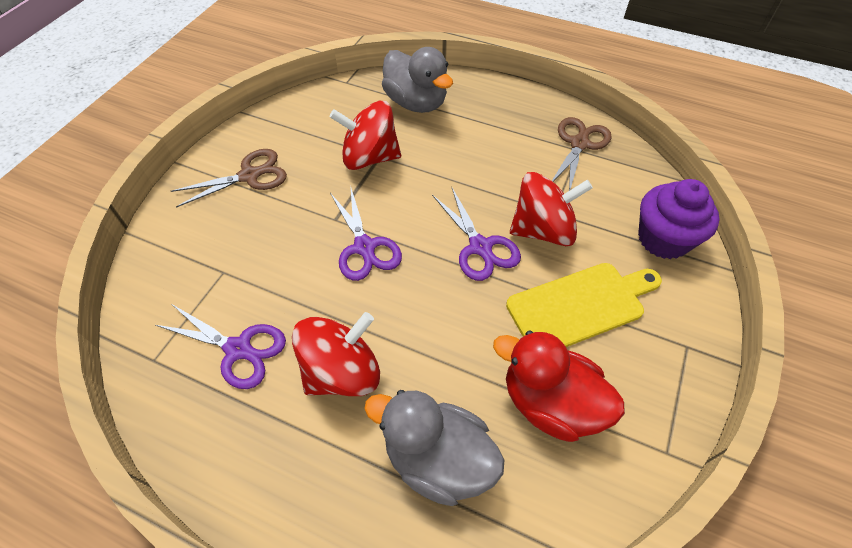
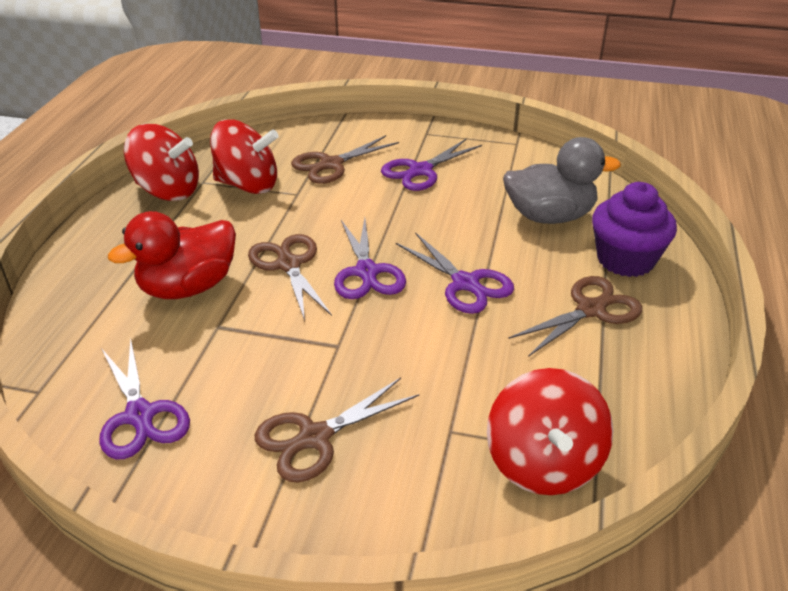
brown scissors: [171,149,287,208] [552,117,612,191] = 2 -> [248,234,332,321] [255,378,419,482] [291,135,399,184] [508,276,642,357] = 4
grey duck: [364,390,504,506] [382,47,453,113] = 2 -> [503,137,621,224] = 1
purple scissors: [156,304,286,389] [330,185,402,281] [432,188,521,281] = 3 -> [99,338,190,459] [334,218,406,299] [381,139,482,191] [396,232,514,314] = 4
yellow cutting board: [506,263,662,347] = 1 -> none = 0

